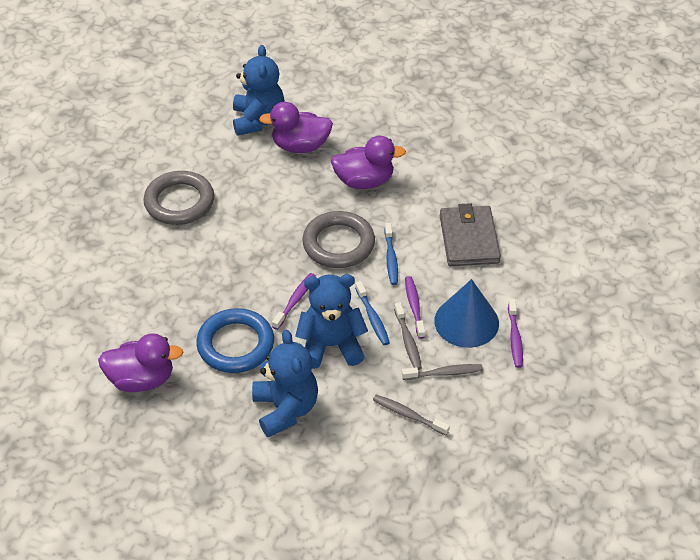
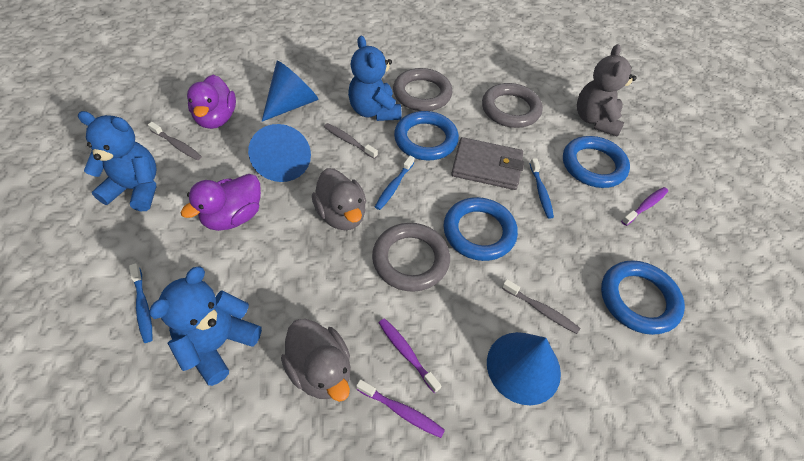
blue cone: [434,279,499,348] = 1 -> [248,124,311,182] [262,61,318,121] [487,332,561,405] = 3
blue ring: [196,308,274,373] = 1 -> [394,111,459,160] [443,197,518,261] [563,136,630,188] [601,260,685,335] = 4
blue toothbrush: [355,281,390,345] [384,223,398,285] = 2 -> [129,263,153,343] [375,156,414,210] [530,158,554,219] = 3
grey duck: none = 0 -> [281,318,351,402] [312,168,366,230] = 2
grey ring: [143,171,214,225] [303,211,375,268] = 2 -> [372,223,450,292] [393,68,453,111] [482,83,543,128] = 3
grey teddy bear: none = 0 -> [577,44,636,137] = 1
purple duck: [98,333,183,392] [259,102,333,153] [331,136,406,189] = 3 -> [180,174,261,231] [187,75,236,129] = 2

